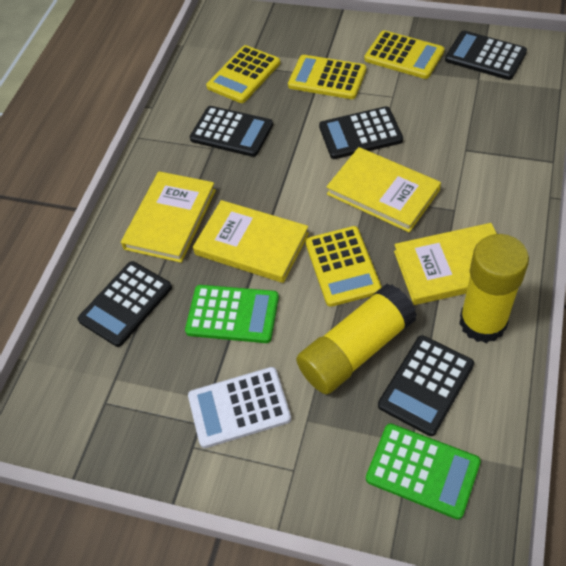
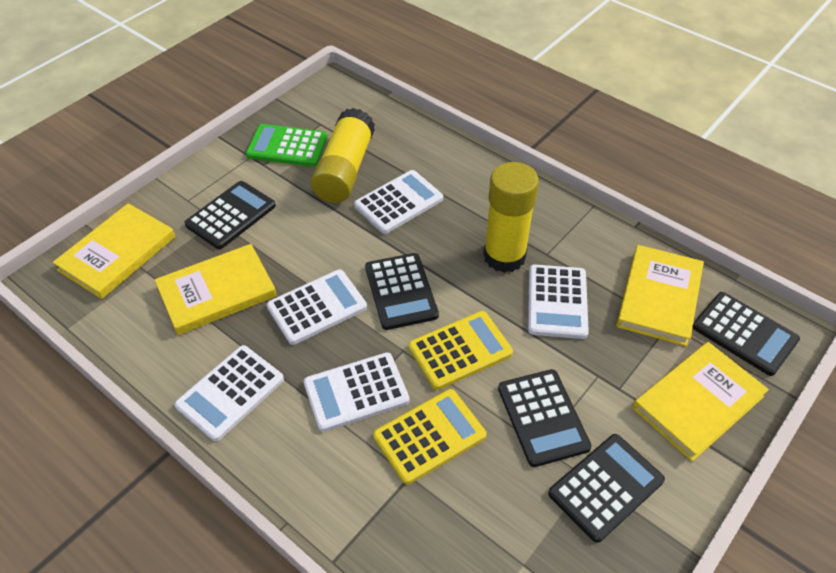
green calculator: [185,285,279,343] [366,423,481,519] = 2 -> [246,124,328,167] = 1
white calculator: [188,367,291,448] = 1 -> [174,345,284,441] [267,269,367,345] [303,352,410,432] [354,170,443,234] [528,264,589,339] = 5
yellow calculator: [206,45,280,103] [288,55,366,99] [305,226,382,307] [364,30,445,79] = 4 -> [373,389,486,484] [408,311,513,390] = 2

